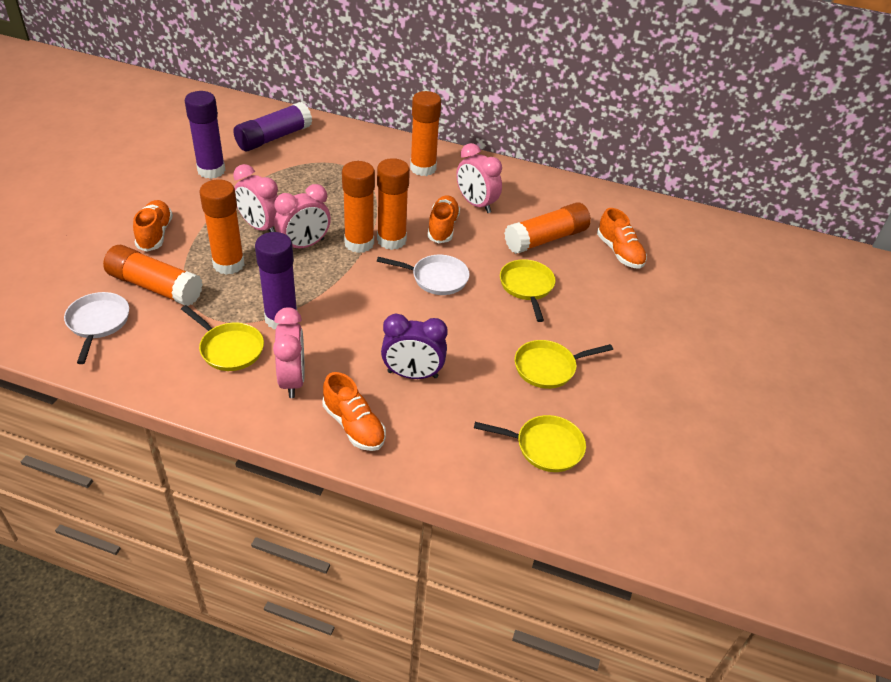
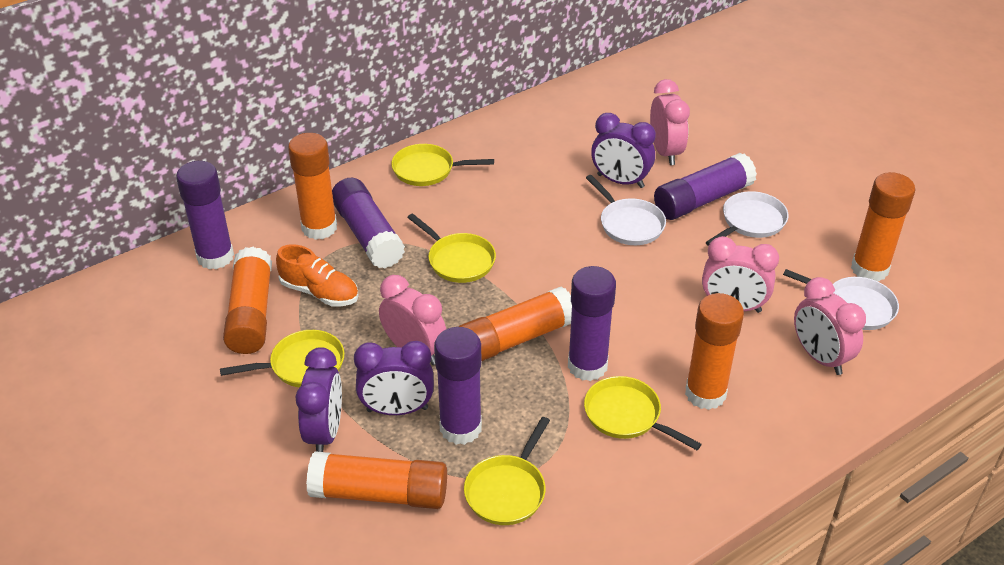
orange shoe: [133,200,173,252] [322,372,386,451] [427,195,460,244] [597,208,647,269] = 4 -> [276,244,359,306] = 1
purple clock: [381,314,448,379] = 1 -> [295,347,342,452] [354,341,434,415] [591,113,656,188] = 3
purple glue stick: [185,91,226,179] [233,102,312,151] [255,232,297,329] = 3 -> [176,161,234,269] [332,178,405,268] [434,327,482,445] [568,266,616,381] [654,153,757,220] = 5
white pan: [64,292,129,364] [377,255,470,295] = 2 -> [586,175,666,245] [706,191,789,246] [783,269,899,330] = 3
yellow pan: [181,305,264,371] [474,415,586,472] [500,259,556,322] [514,340,613,389] = 4 -> [220,330,344,388] [391,144,494,186] [407,213,496,283] [464,417,550,525] [584,376,702,450] = 5

